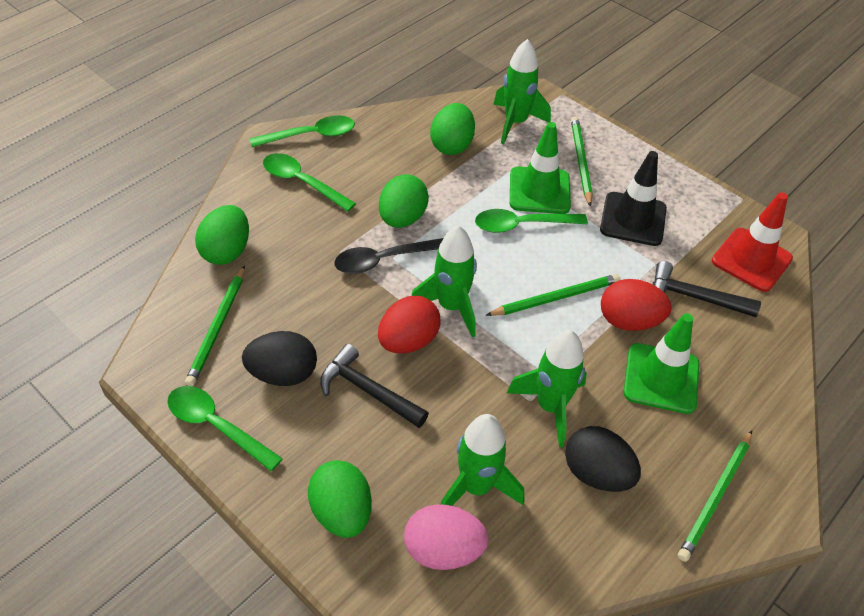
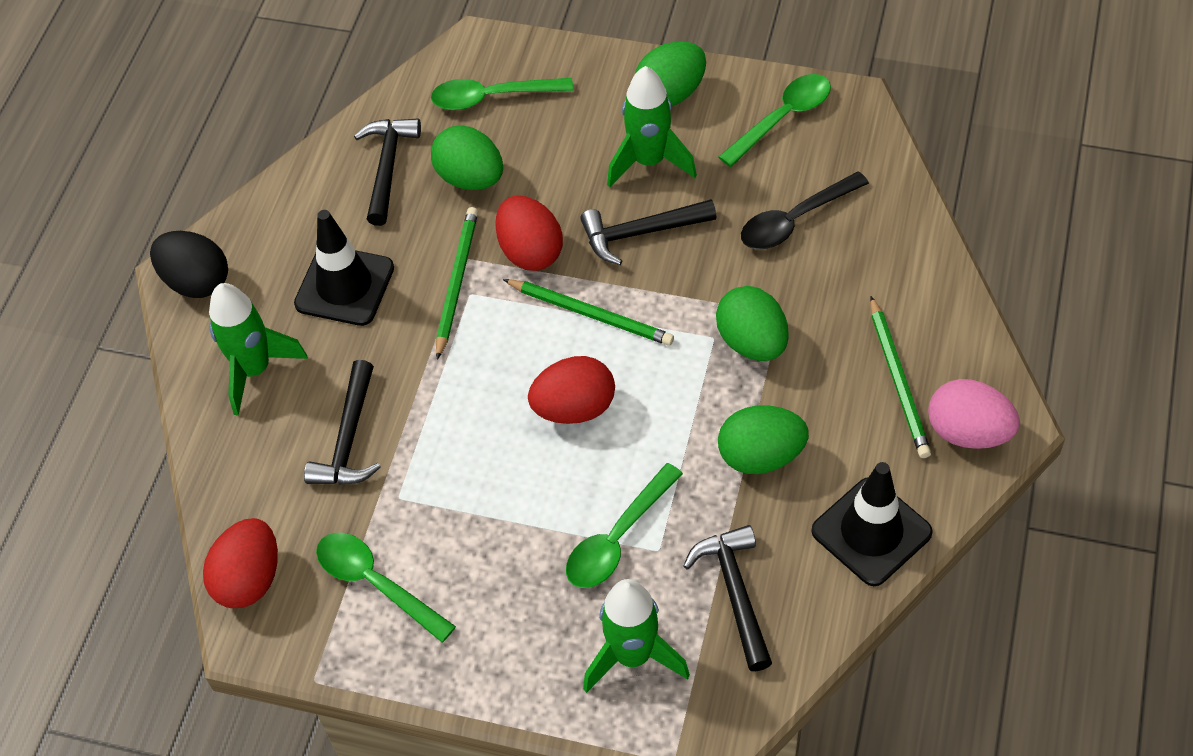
black egg: [242,331,317,386] [565,426,641,492] = 2 -> [150,231,228,298] = 1
black hammer: [320,344,429,428] [653,261,761,317] = 2 -> [304,360,381,485] [354,118,421,226] [580,199,717,265] [683,525,772,671] = 4
black traffic cone: [600,151,667,246] = 1 -> [294,210,394,326] [811,462,933,586] = 2
green pencil: [185,265,245,386] [485,274,620,316] [571,116,593,207] [678,431,752,562] = 4 -> [436,207,478,360] [503,279,674,346] [870,296,931,458] = 3
green rocket: [411,225,477,337] [441,414,524,506] [493,39,551,144] [507,330,587,447] = 4 -> [209,283,308,416] [583,579,690,693] [607,66,697,187] = 3
green traffic cone: [510,122,571,214] [623,313,699,414] = 2 -> none = 0
red egg: [378,296,441,353] [601,279,672,331] = 2 -> [203,518,278,608] [495,196,563,271] [528,356,615,424] = 3
red traffic cone: [712,192,793,292] = 1 -> none = 0

